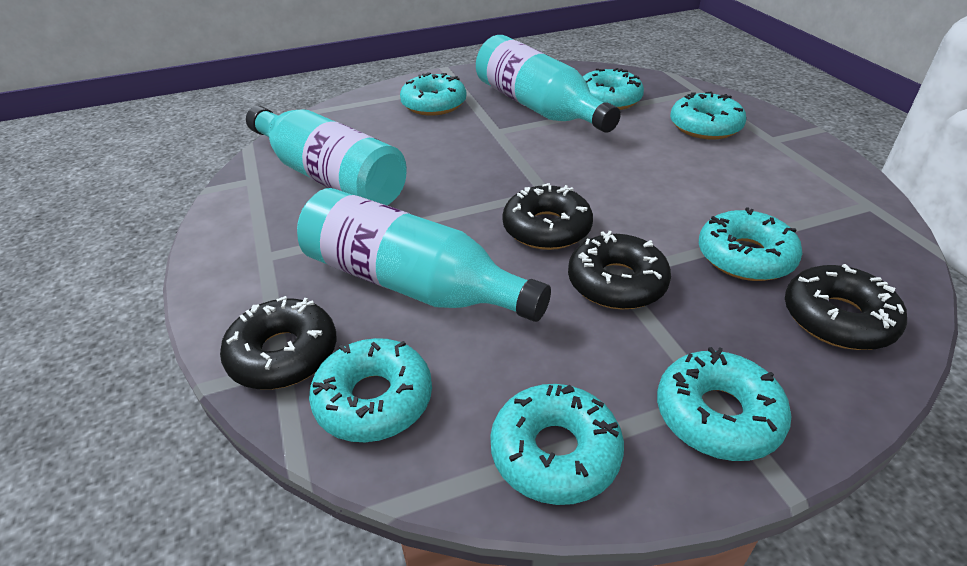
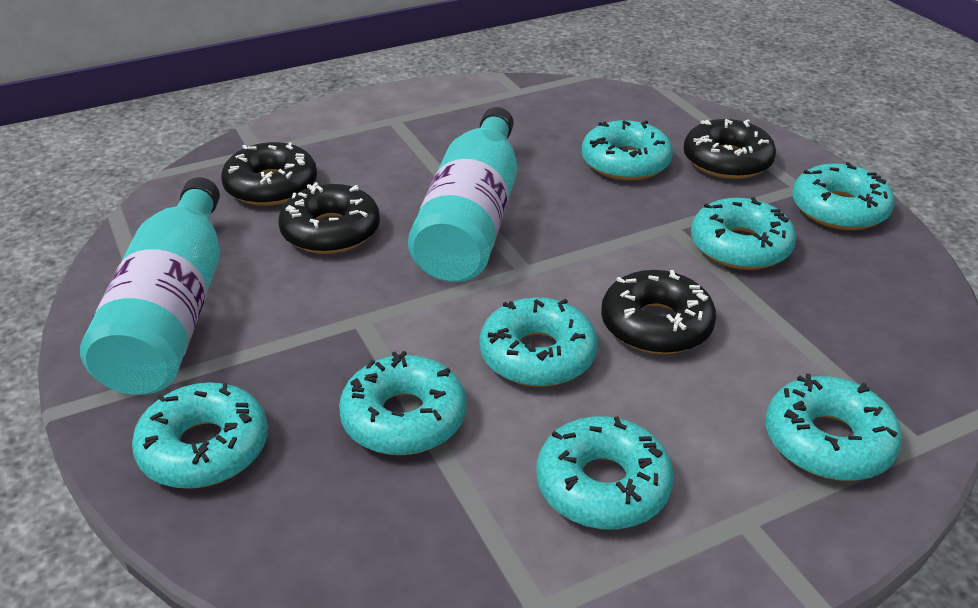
turquoise bottle: [246,106,407,206] [297,188,551,322] [476,35,621,133] = 3 -> [80,177,220,395] [408,107,517,282] = 2
turquoise donut: [309,338,432,442] [400,72,466,115] [490,384,624,505] [583,68,644,110] [657,347,791,461] [670,91,746,140] [699,207,802,281] = 7 -> [132,382,268,489] [339,351,466,455] [480,297,598,387] [536,416,674,529] [582,120,673,181] [691,197,796,270] [766,374,902,481] [792,162,895,230] = 8

